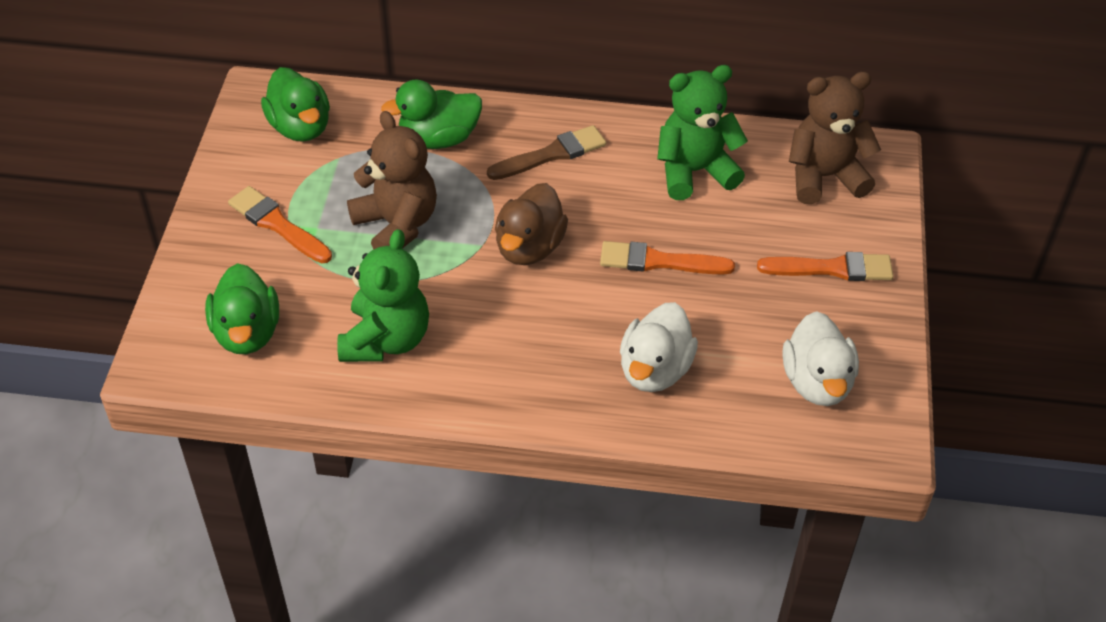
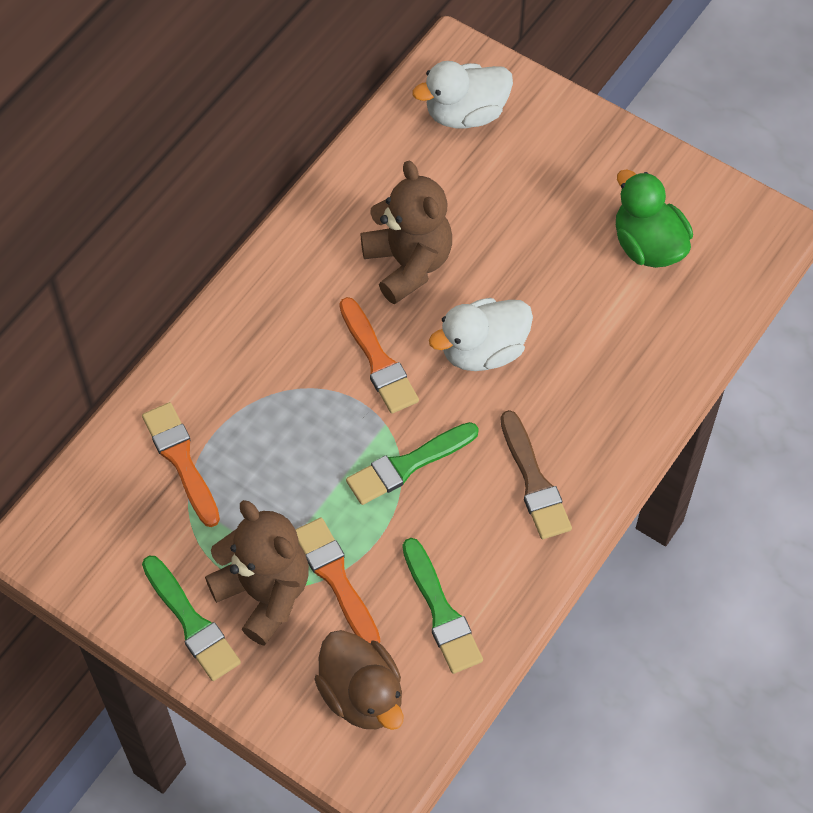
green brush: none = 0 -> [142,556,241,681] [346,422,479,505] [402,538,483,674] = 3
green duck: [205,263,279,354] [261,67,330,142] [381,79,482,149] = 3 -> [616,169,693,268] = 1
green teddy bear: [337,229,429,362] [657,65,748,200] = 2 -> none = 0

